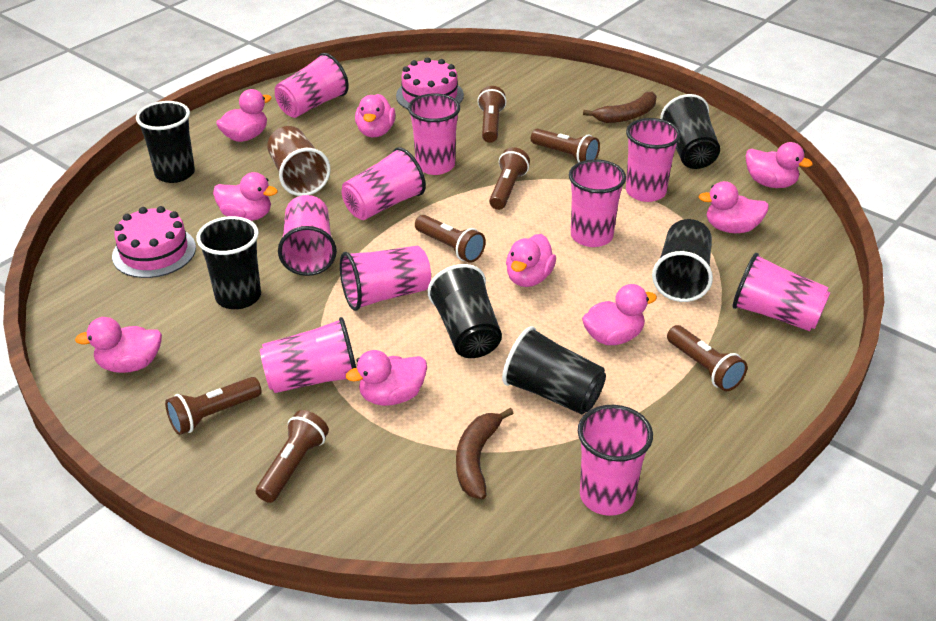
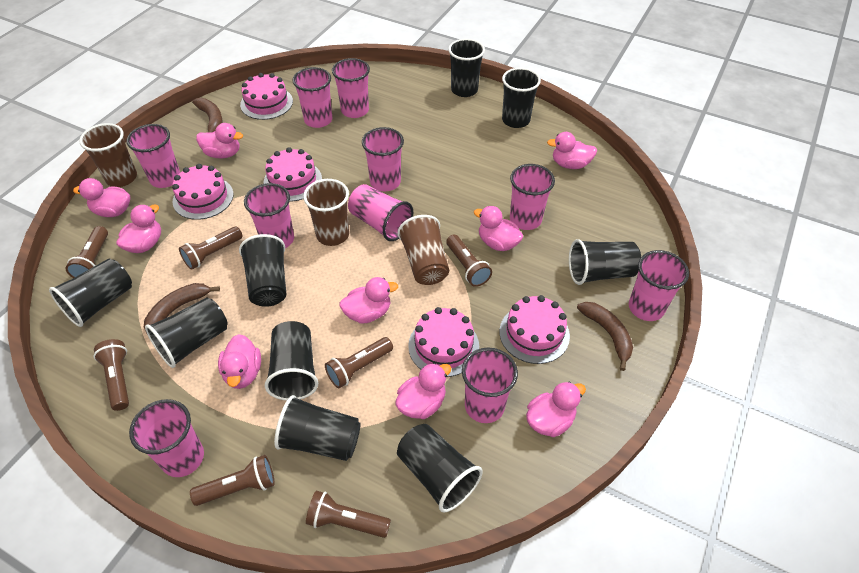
black cup: [136,101,195,183] [196,216,261,309] [428,264,502,358] [502,326,606,414] [652,219,713,302] [660,94,720,169] = 6 -> [49,258,132,327] [145,297,228,368] [239,234,286,307] [265,321,318,401] [274,395,361,461] [397,424,482,513] [448,39,485,97] [502,68,541,128] [569,239,641,285] = 9
brown banana: [456,408,514,499] [583,92,656,123] = 2 -> [144,283,220,333] [192,98,223,132] [577,302,633,371] = 3
brown cup: [267,126,331,196] = 1 -> [79,123,137,187] [303,179,349,246] [397,215,449,285] = 3
pink cake: [112,206,196,278] [396,57,464,109] = 2 -> [172,164,233,220] [240,73,293,120] [263,147,322,202] [408,307,479,377] [499,295,570,364] = 5

